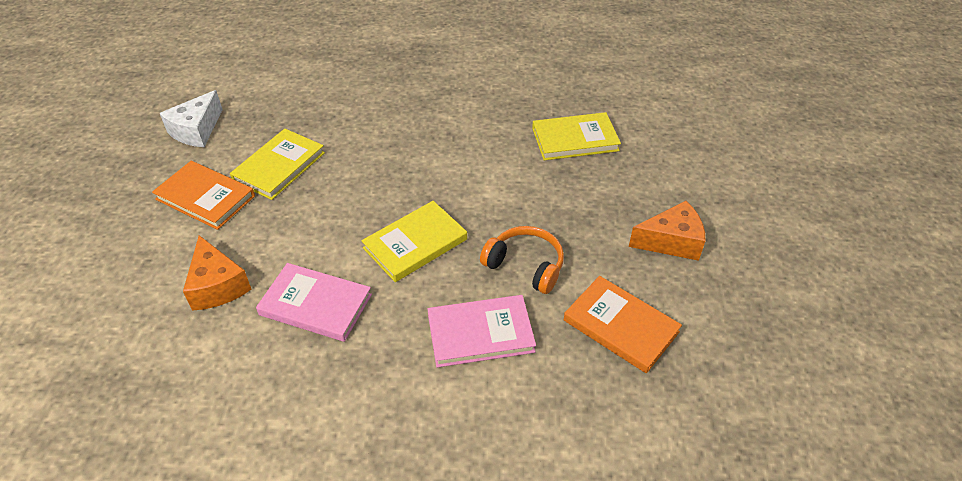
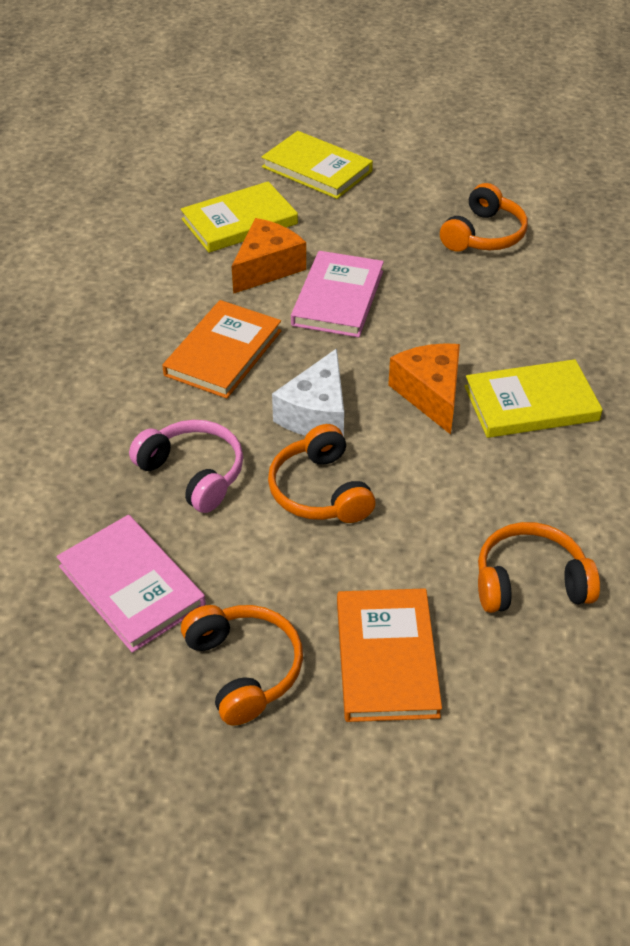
orange headphones: [480,226,564,294] = 1 -> [181,605,303,725] [268,424,376,523] [440,183,528,252] [478,522,600,613] = 4
pink headphones: none = 0 -> [129,420,243,513] = 1

